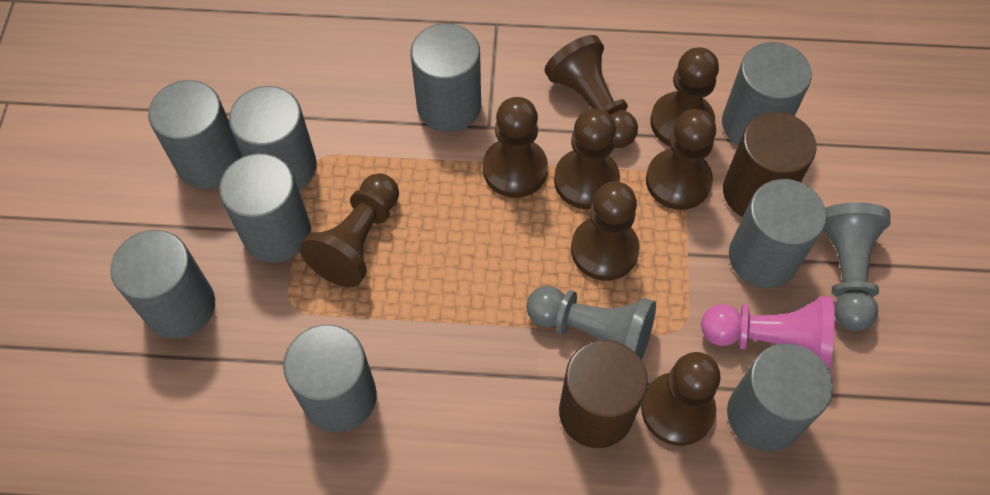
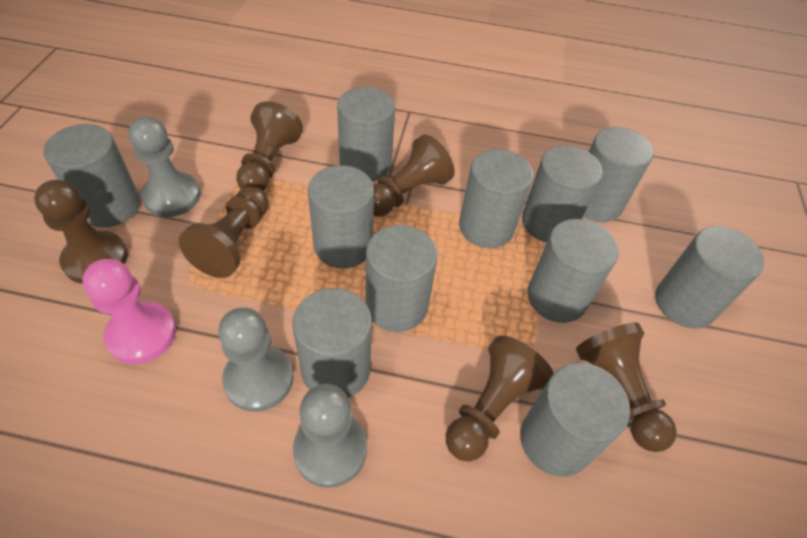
brown cylinder: [559,340,648,448] [723,112,816,217] = 2 -> none = 0
brown pawn: [300,173,399,287] [483,97,548,198] [545,35,638,148] [554,109,620,209] [571,182,639,281] [641,352,721,446] [646,109,716,210] [650,47,719,146] = 8 -> [34,180,128,284] [179,186,269,278] [236,101,303,191] [374,135,455,217] [446,336,554,462] [576,322,677,452] = 6
grey cylinder: [110,230,215,339] [148,80,242,189] [219,153,311,263] [229,86,317,190] [283,325,377,433] [410,23,481,132] [722,42,812,146] [727,344,833,451] [729,179,826,288] = 9 -> [44,124,140,227] [292,288,372,398] [308,165,374,269] [337,87,395,181] [365,225,438,332] [459,149,533,248] [520,363,630,477] [522,145,603,242] [527,219,618,323] [583,127,654,222] [656,226,764,329] = 11
grey pawn: [526,286,656,361] [823,202,891,331] = 2 -> [128,117,200,217] [218,307,293,412] [293,384,367,488] = 3

